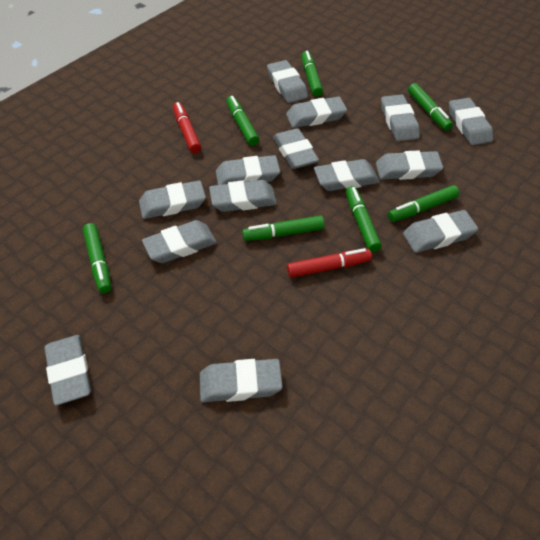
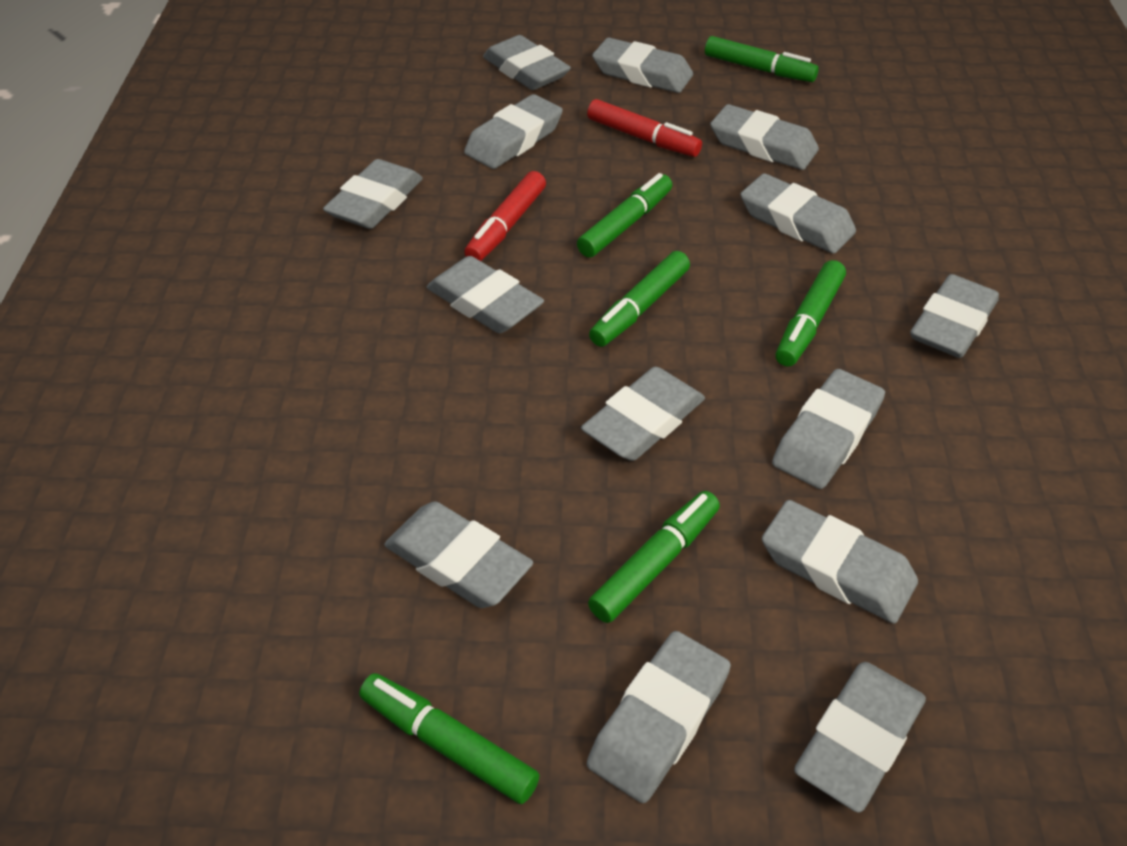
green marker: [83,223,111,293] [226,96,259,146] [242,215,325,241] [302,51,323,97] [346,186,382,252] [388,185,459,222] [408,83,453,131] = 7 -> [359,673,540,804] [577,173,672,257] [588,491,720,623] [589,251,690,347] [705,36,819,82] [776,260,846,367] = 6

